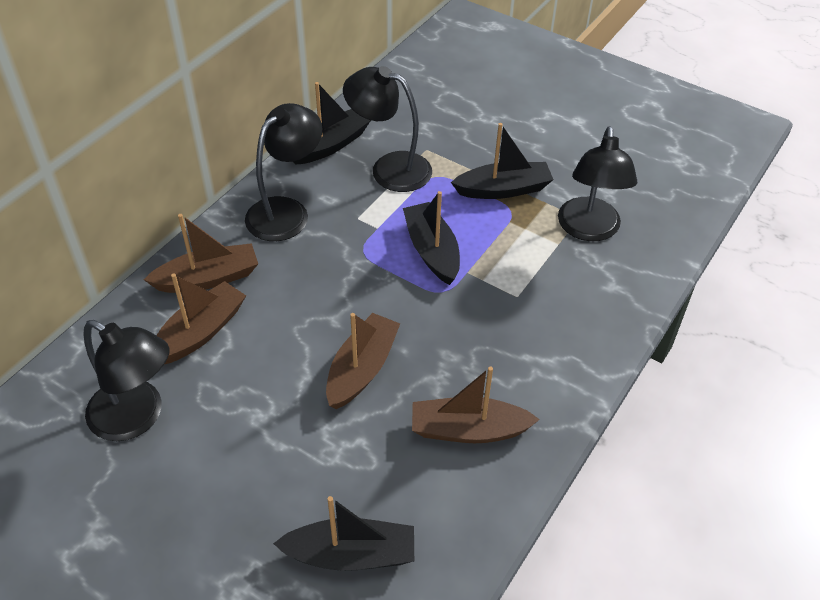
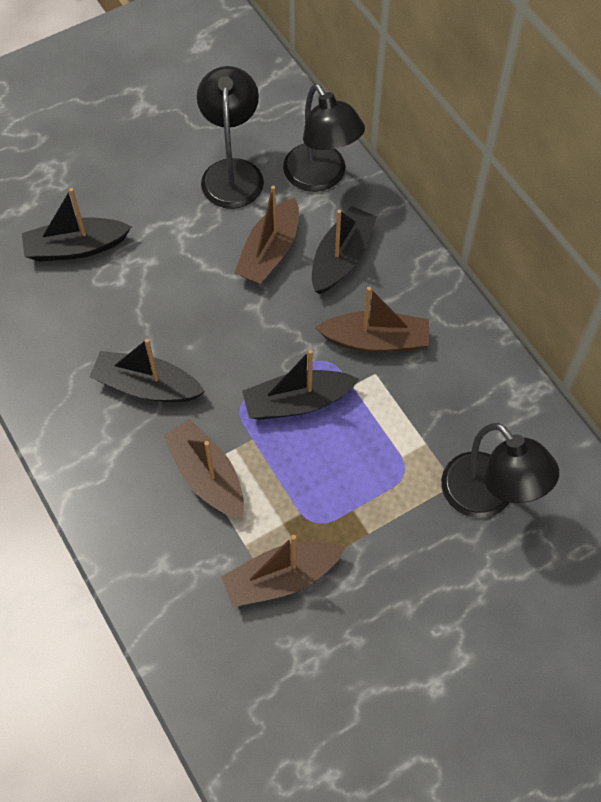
black lamp: [84,320,169,441] [245,103,322,241] [343,66,432,192] [558,126,637,241] = 4 -> [197,66,264,209] [283,83,365,192] [441,423,559,518] = 3

